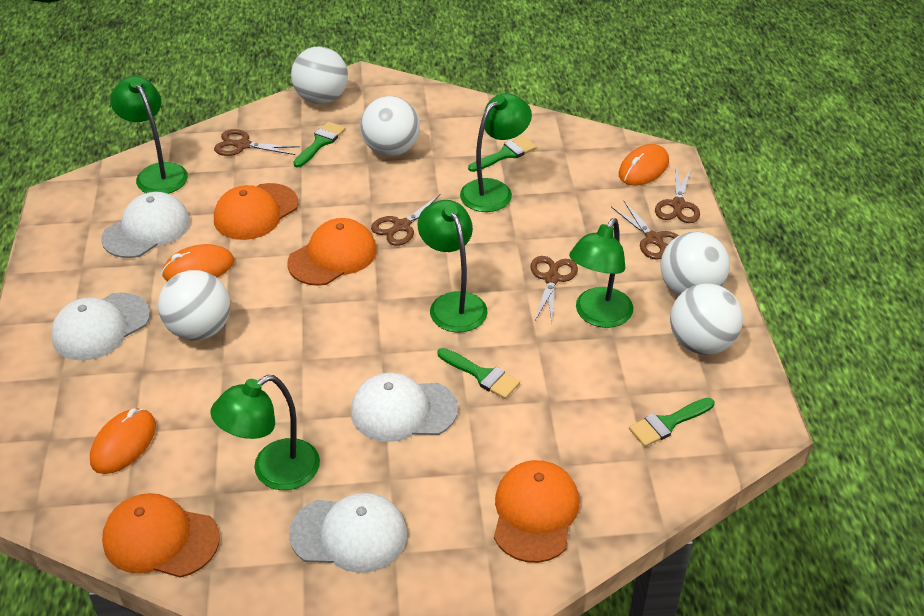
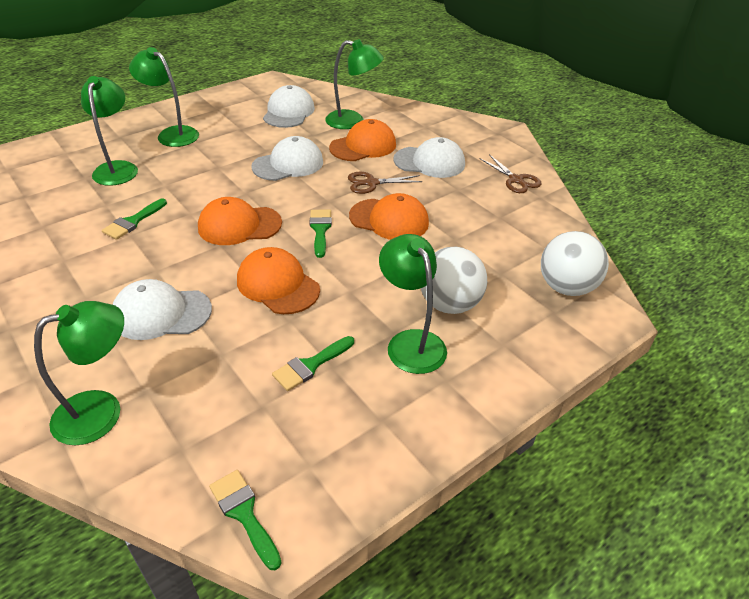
brown scissors: [214,129,300,156] [371,194,440,246] [530,256,578,321] [611,201,679,259] [655,168,700,223] = 5 -> [348,172,423,194] [479,154,542,193] = 2
orange mouse: [90,408,156,474] [161,244,234,281] [619,144,669,186] = 3 -> none = 0
white ball: [158,270,230,341] [291,46,348,104] [360,96,420,156] [660,232,730,296] [670,283,743,355] = 5 -> [421,247,487,314] [541,231,609,296] = 2

